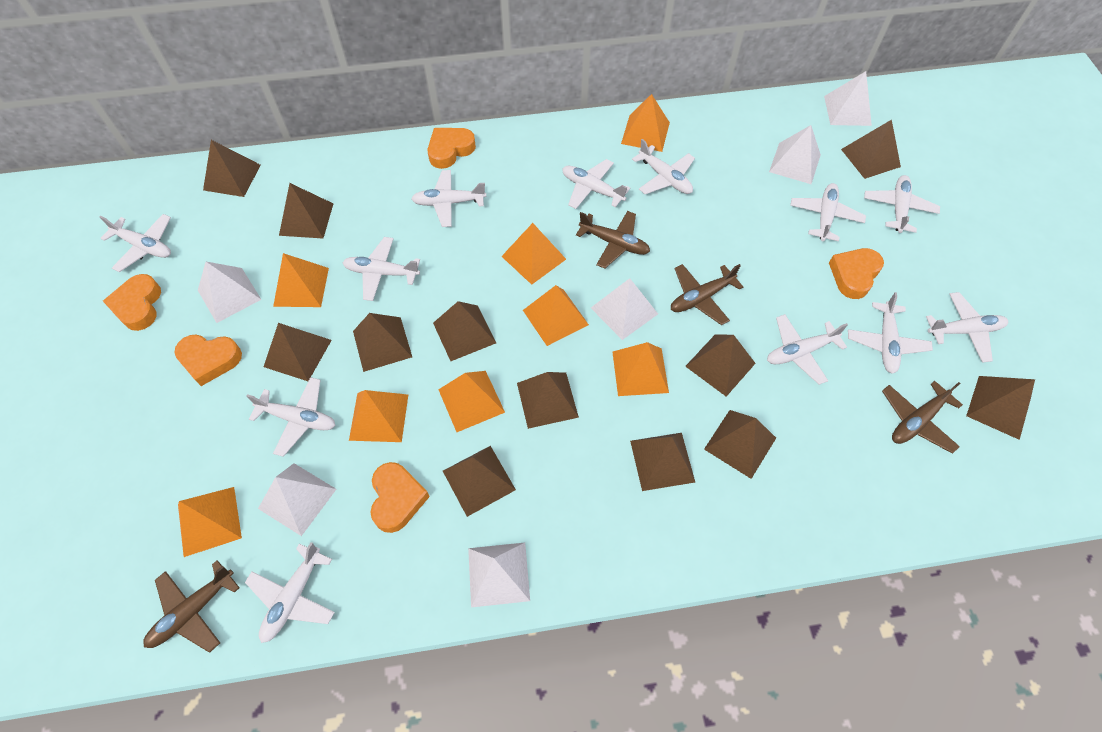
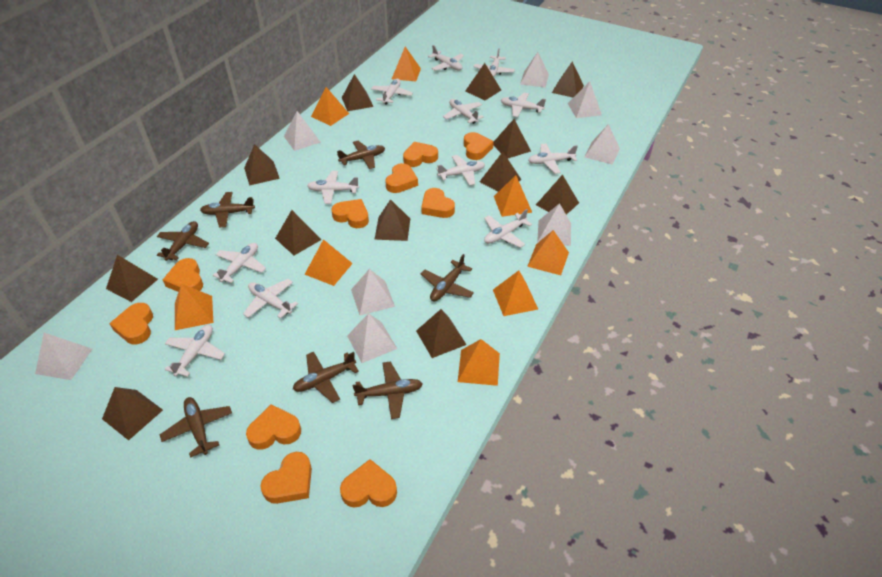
brown plane: [143,560,240,653] [576,211,650,268] [671,264,743,325] [882,381,963,454] = 4 -> [156,221,209,261] [160,397,232,458] [200,192,255,228] [293,352,359,403] [337,141,385,169] [353,361,423,419] [421,254,474,301] = 7
orange heart: [103,274,161,331] [174,334,242,386] [370,462,430,533] [428,128,476,169] [829,248,884,299] = 5 -> [109,303,153,344] [163,258,203,292] [246,404,301,450] [260,452,312,504] [331,199,369,228] [340,459,397,508] [385,163,418,193] [403,142,438,167] [421,188,455,218] [464,132,494,160] = 10
white pyramid: [198,262,261,323] [258,463,336,536] [468,543,530,607] [591,278,658,340] [769,125,821,184] [824,71,872,126] = 6 -> [35,333,92,380] [284,111,321,151] [347,313,397,363] [351,269,395,315] [520,52,549,88] [537,203,571,246] [568,81,602,118] [584,124,620,165] = 8

